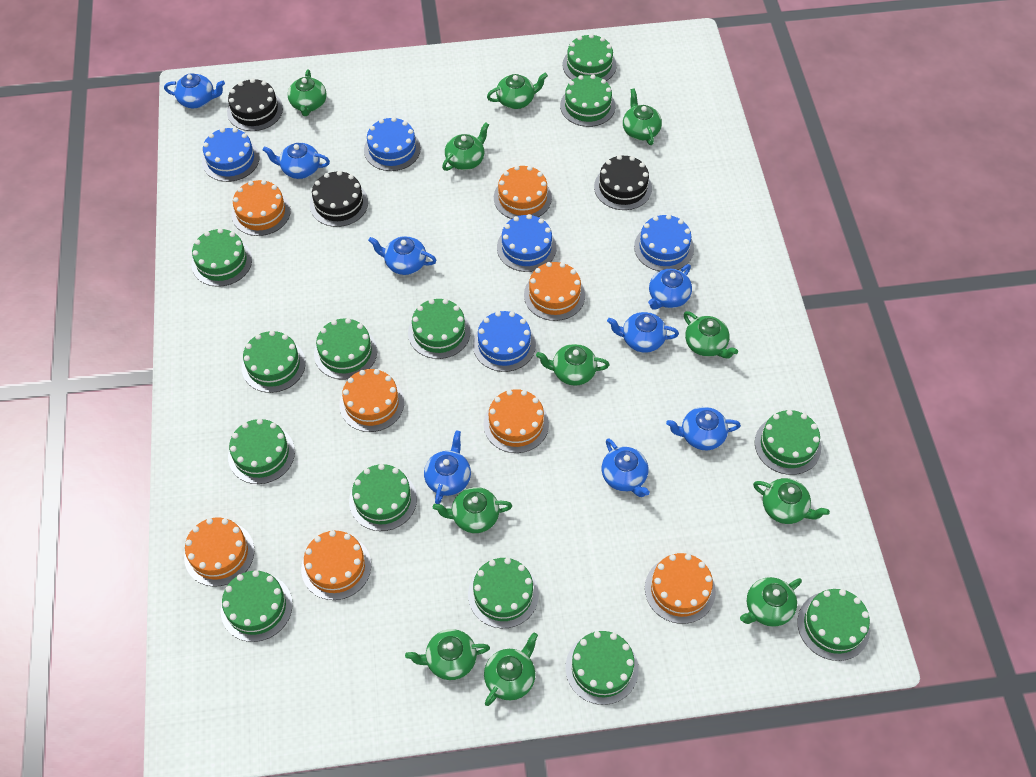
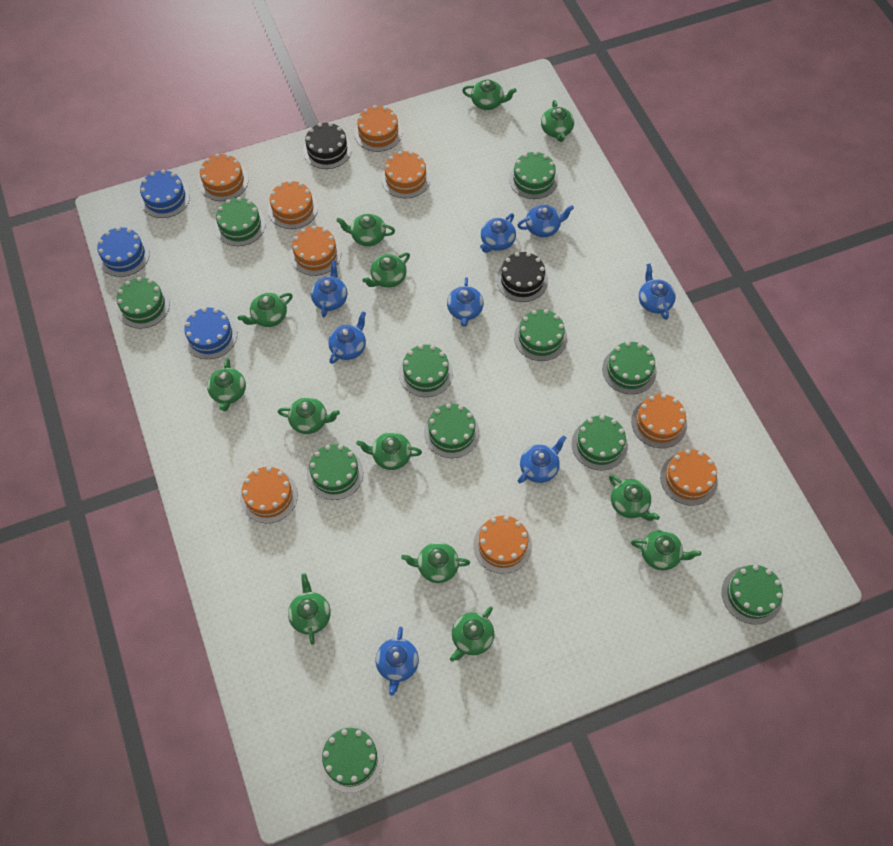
black cake: [227,78,283,131] [310,171,368,227] [594,155,652,210] = 3 -> [303,122,352,169] [496,252,548,302] = 2
blue cake: [202,128,260,182] [364,117,421,171] [473,311,536,372] [497,214,557,272] [634,214,694,271] = 5 -> [97,227,150,277] [140,170,190,218] [184,307,237,359] = 3
green cake: [191,228,252,287] [221,570,293,642] [228,419,295,484] [242,331,306,393] [314,318,377,380] [349,464,417,531] [408,299,471,359] [468,558,539,628] [560,75,615,127] [562,34,616,81] [565,631,639,705] [755,410,821,475] [797,589,870,661] = 13 -> [117,277,170,329] [215,197,265,246] [307,444,364,500] [319,726,383,793] [399,344,453,397] [424,403,480,458] [509,151,558,199] [514,309,567,361] [572,415,628,470] [602,341,657,394] [722,565,783,625] = 11
green teapot: [288,69,327,116] [405,629,490,680] [433,487,512,533] [442,122,489,171] [484,632,538,706] [487,72,548,109] [536,344,610,386] [623,88,662,145] [684,311,738,359] [740,577,802,627] [753,478,830,524] = 11 -> [207,358,246,411] [238,293,293,327] [278,397,340,434] [288,573,331,645] [336,214,395,246] [356,432,422,470] [362,253,410,288] [401,542,470,583] [450,606,494,662] [462,80,517,110] [541,100,574,142] [609,475,660,521] [631,530,701,570] = 13
orange cake: [184,517,255,587] [232,180,291,236] [301,530,371,600] [339,369,404,432] [484,389,549,453] [494,165,552,219] [524,262,585,321] [645,553,716,624] = 8 -> [199,154,248,201] [240,467,298,523] [268,180,318,229] [290,226,341,276] [355,105,402,152] [381,151,430,198] [473,516,532,574] [631,394,687,448] [660,449,718,506] = 9

